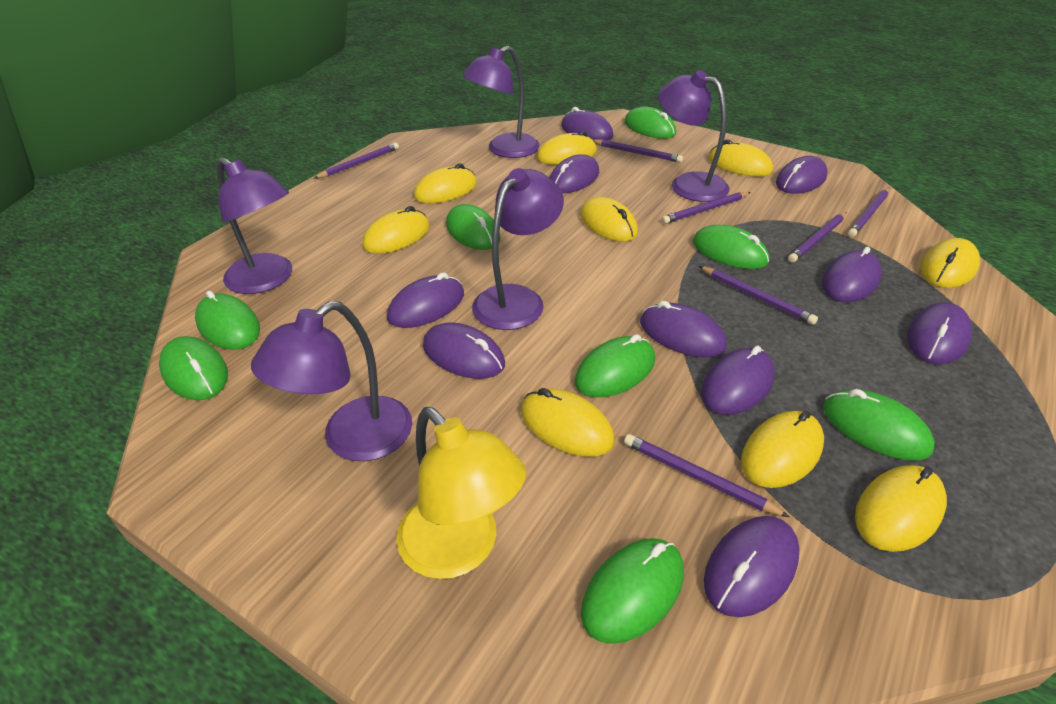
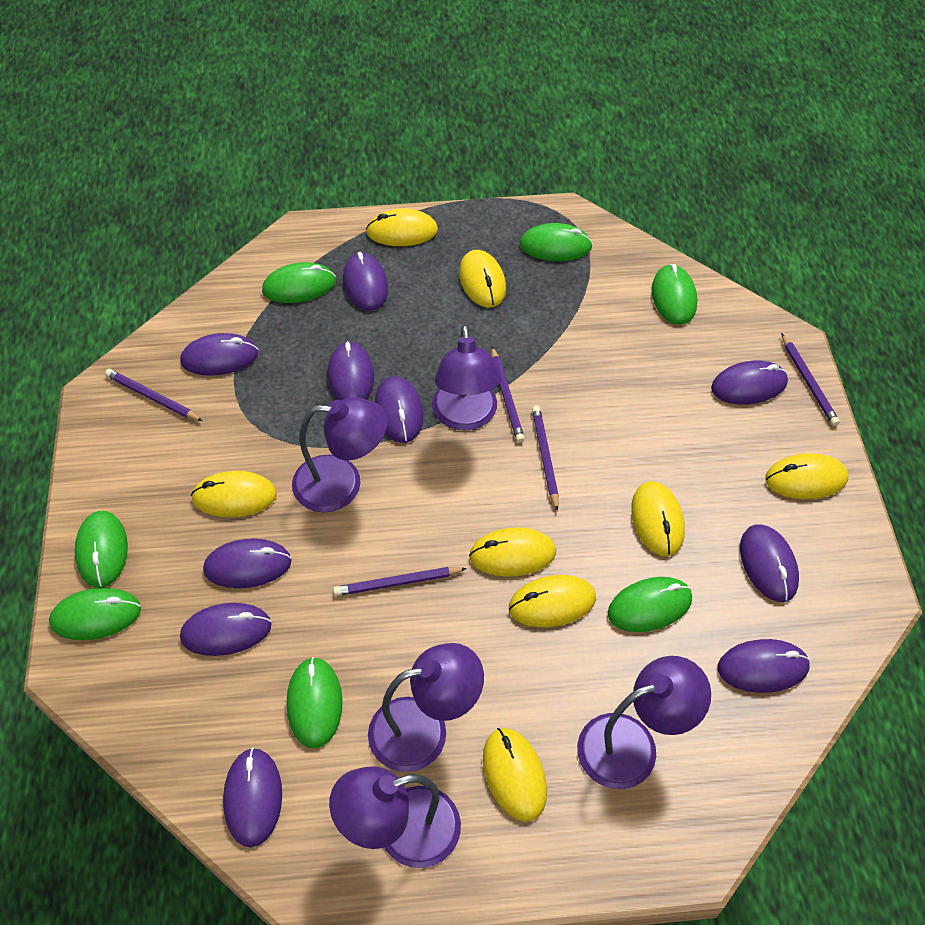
green mouse: [159,336,228,400] [195,291,260,350] [446,204,501,250] [575,334,655,397] [581,538,684,644] [624,106,676,139] [693,225,769,269] [823,389,935,460] = 8 -> [49,588,141,640] [75,511,128,588] [262,262,336,303] [287,657,343,748] [520,223,593,261] [608,577,692,632] [652,264,697,325] = 7
purple pencil: [314,143,399,178] [594,139,683,163] [624,434,789,517] [661,192,751,224] [699,266,818,325] [788,212,847,263] [848,188,889,237] = 7 -> [105,369,203,421] [333,567,467,596] [491,347,525,443] [532,405,559,511] [781,333,840,426] = 5
yellow lamp: [396,407,526,579] = 1 -> none = 0
yellow mouse: [363,206,430,254] [414,163,477,203] [521,388,615,457] [537,131,597,165] [580,197,638,242] [708,139,773,177] [741,411,824,488] [855,465,947,552] [920,238,980,288] = 9 -> [191,471,277,517] [366,208,438,246] [459,250,506,308] [469,527,556,577] [483,728,547,822] [509,575,596,627] [631,481,685,556] [765,453,848,499] = 8

